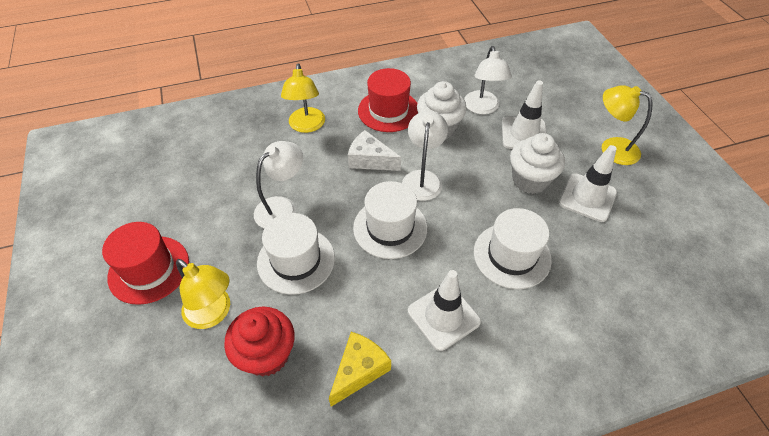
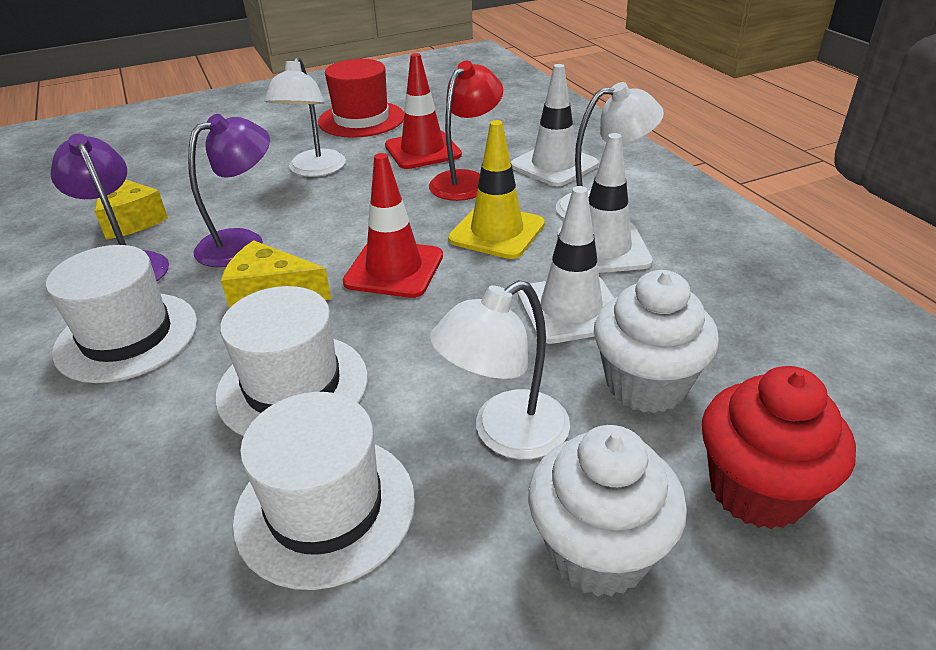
purple lamp: none = 0 -> [51,134,169,281] [188,114,270,267] = 2
red hat: [102,222,189,305] [358,68,418,132] = 2 -> [318,59,404,138] = 1
red lamp: none = 0 -> [429,61,503,201] = 1
red traffic cone: none = 0 -> [343,153,443,298] [385,53,462,169] = 2
white cheese: [348,130,401,171] = 1 -> none = 0
yellow cheese: [329,332,391,407] = 1 -> [94,180,168,240] [221,240,331,308] = 2
yellow lamp: [176,259,230,329] [281,63,325,133] [602,85,652,165] = 3 -> none = 0
yellow traffic cone: none = 0 -> [448,120,545,259] = 1

